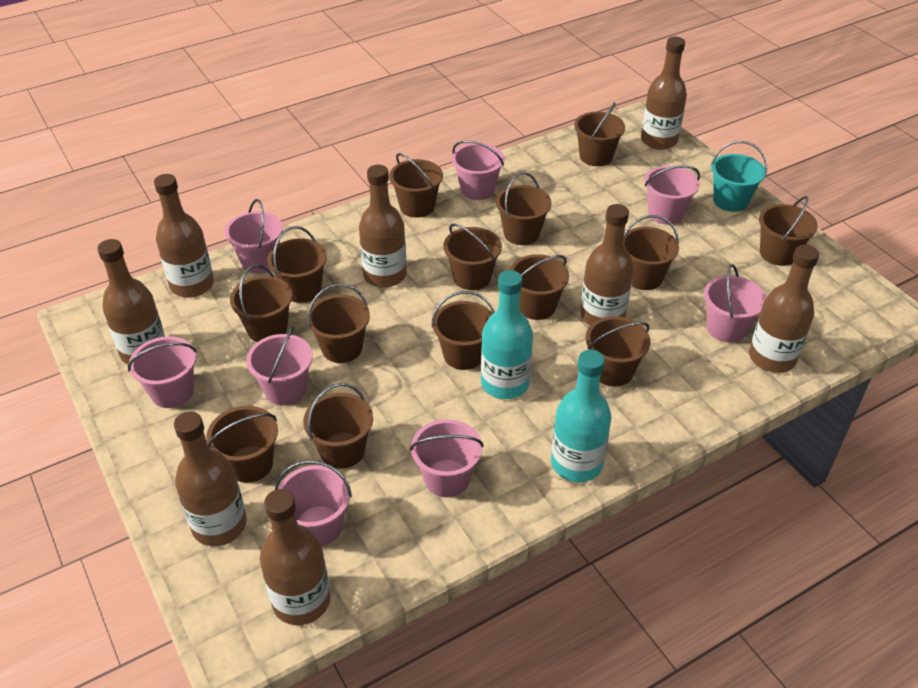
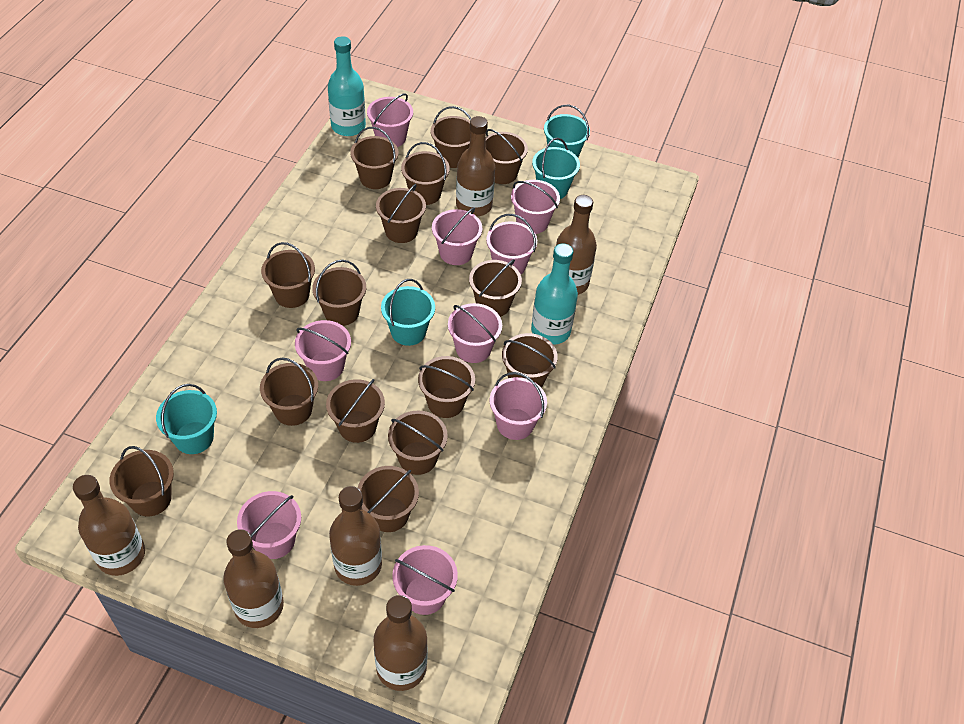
brown bottle: [97,239,165,365] [154,174,214,297] [174,411,247,546] [260,489,331,625] [359,165,407,288] [580,204,634,325] [641,37,687,150] [749,245,819,373] = 8 -> [73,475,145,576] [223,529,284,628] [329,486,382,586] [373,595,428,691] [456,116,495,217] [553,195,597,295] = 6
brown bucket: [206,406,278,483] [230,265,292,342] [267,226,327,303] [303,383,373,469] [307,284,370,363] [389,153,443,218] [431,291,495,370] [443,224,502,290] [496,172,552,245] [510,254,569,320] [574,102,625,166] [586,316,650,387] [624,215,679,290] [759,196,818,266] = 14 -> [110,446,174,516] [260,358,318,426] [261,242,315,308] [312,260,366,326] [326,379,385,443] [350,127,399,189] [358,466,419,532] [376,184,426,243] [388,410,448,475] [401,142,450,205] [418,356,475,418] [431,106,471,168] [469,259,522,317] [485,129,528,184] [502,333,558,388] = 15
pink bucket: [128,336,197,408] [225,199,283,273] [246,326,313,405] [275,460,352,546] [410,419,484,497] [452,140,504,200] [645,165,700,225] [704,264,766,342] = 8 -> [237,491,301,559] [295,320,351,381] [367,93,413,147] [392,545,458,615] [432,207,483,265] [448,303,502,363] [486,214,537,274] [490,372,547,440] [511,180,560,234] = 9
turquoise bucket: [711,141,767,212] = 1 -> [156,384,217,454] [381,279,435,346] [532,138,580,199] [544,105,590,157] = 4

